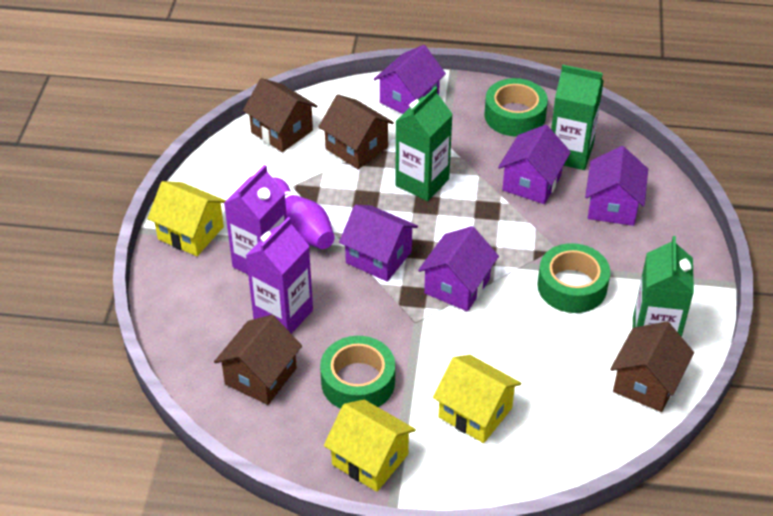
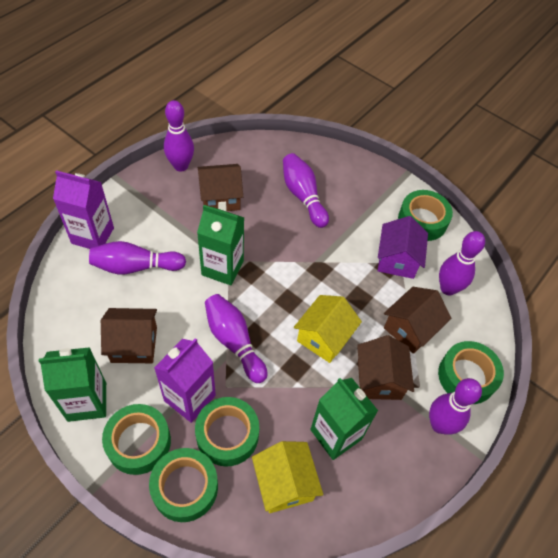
green tape: [320,336,395,409] [484,78,548,137] [537,243,610,313] = 3 -> [102,404,171,475] [149,448,218,522] [195,397,259,467] [398,190,453,241] [438,341,504,404] = 5
purple bowling pin: [273,178,335,249] = 1 -> [89,241,186,275] [164,100,194,172] [205,294,267,383] [283,153,329,228] [429,378,482,435] [439,231,485,296] = 6
purple house: [339,205,418,282] [374,45,446,114] [418,226,499,311] [498,125,571,204] [585,146,648,226] = 5 -> [378,216,428,279] = 1
yellow house: [147,181,226,256] [324,400,416,492] [433,354,521,443] = 3 -> [252,441,323,513] [294,295,362,363] = 2

